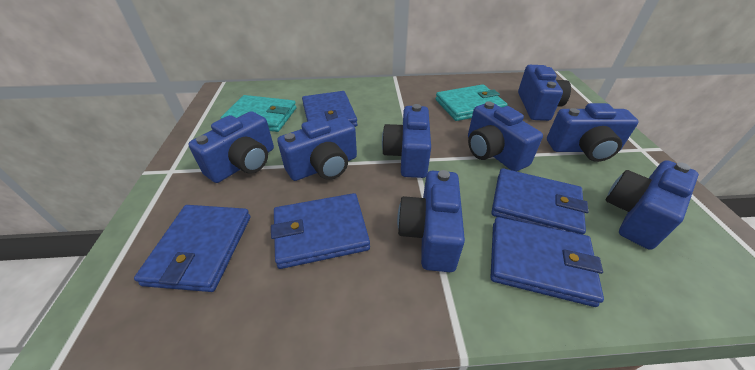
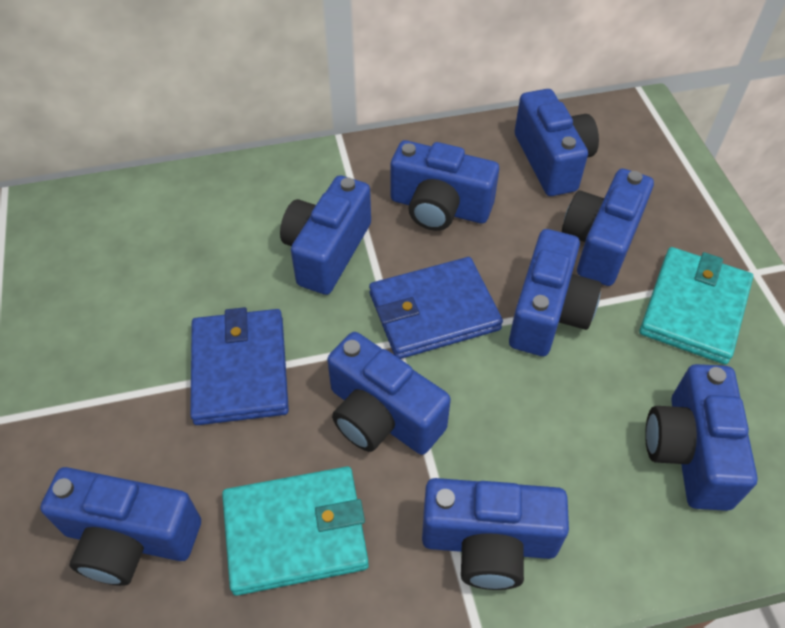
blue camera: [188,111,274,183] [277,116,357,181] [382,104,431,178] [397,170,465,272] [468,101,543,171] [518,65,571,121] [547,103,639,162] [606,160,699,250] = 8 -> [40,467,201,586] [280,175,371,295] [327,332,451,455] [391,140,499,231] [422,478,569,590] [509,229,601,356] [515,89,599,196] [562,168,654,286] [645,364,758,511] = 9
blue wallet: [134,205,251,292] [271,193,370,269] [302,91,358,127] [490,217,604,307] [491,168,589,234] = 5 -> [190,307,289,425] [369,257,503,359] = 2

